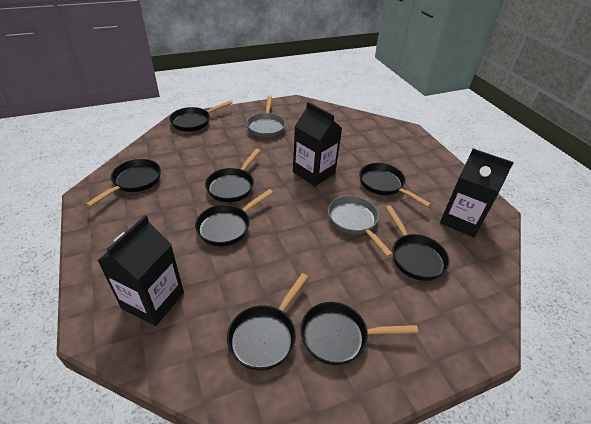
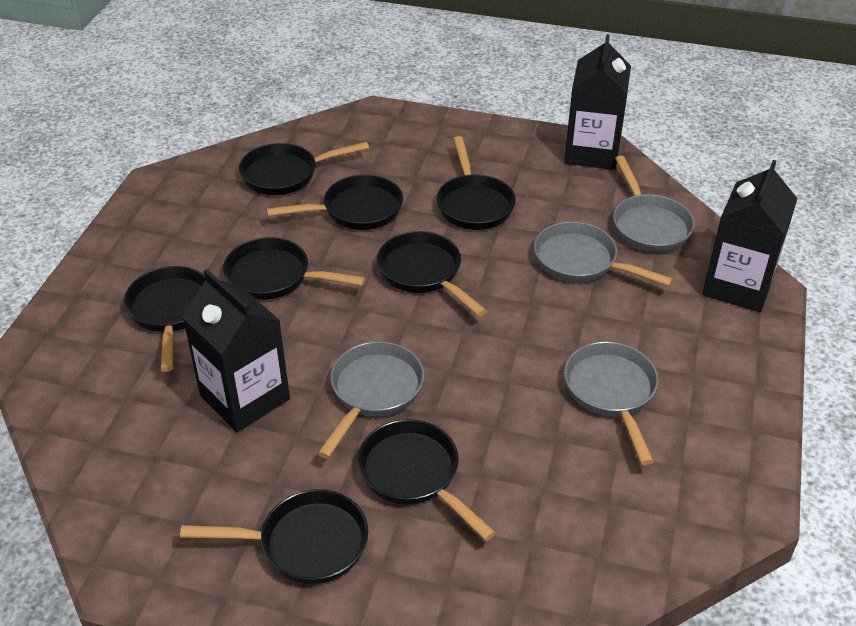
grey pan: [246,96,286,138] [328,195,393,257] = 2 -> [318,341,424,459] [534,222,673,286] [564,341,659,465] [613,155,695,252] = 4

